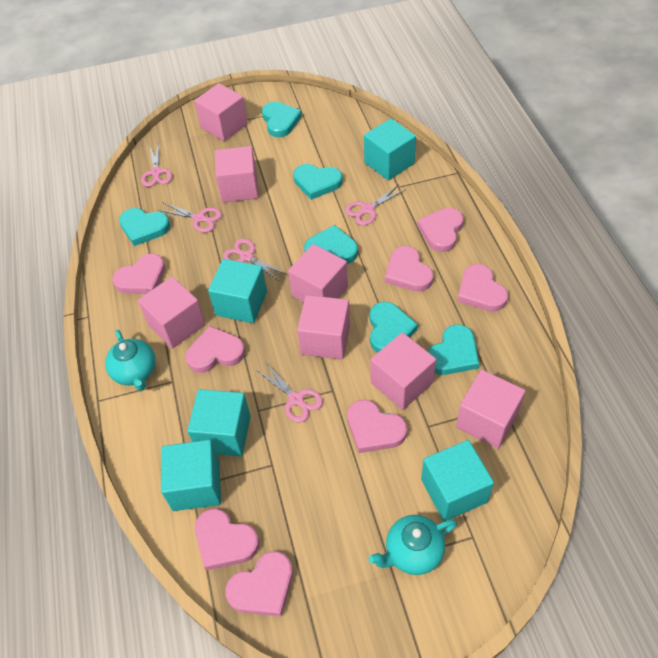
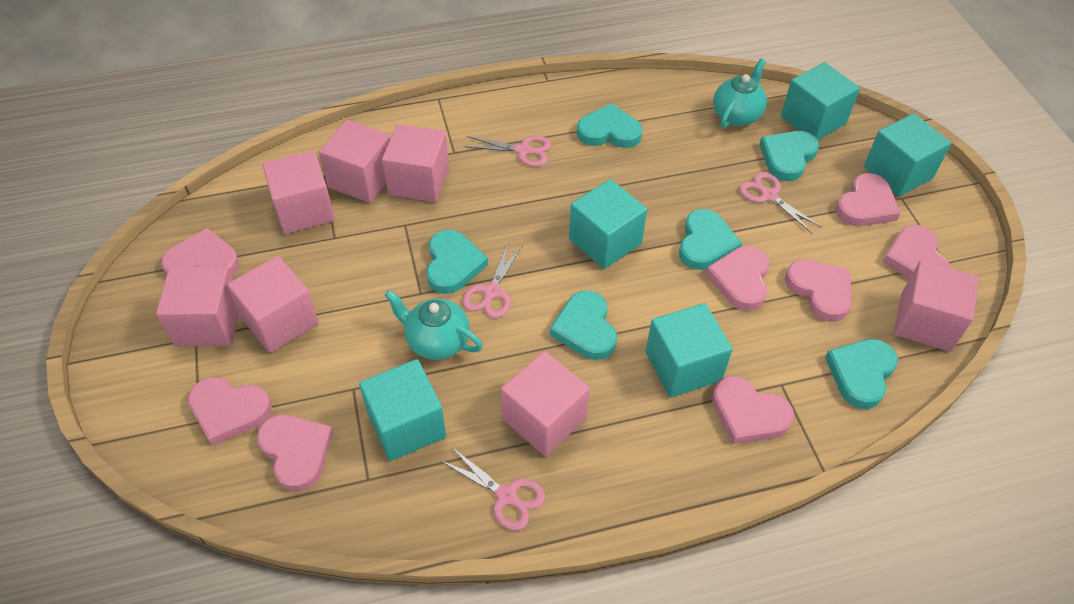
pink scissors: [141,143,172,187] [158,202,222,232] [223,239,286,280] [256,363,323,423] [345,185,406,225] = 5 -> [440,448,546,531] [462,242,522,318] [465,136,551,167] [739,172,822,233] = 4

